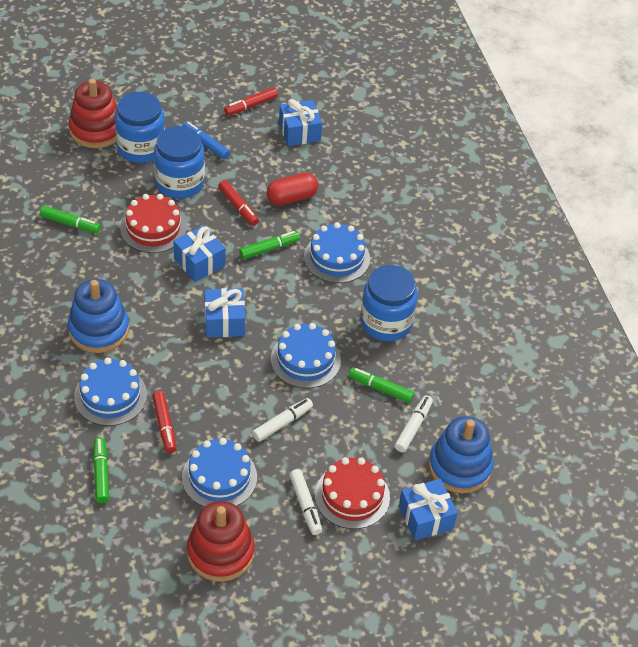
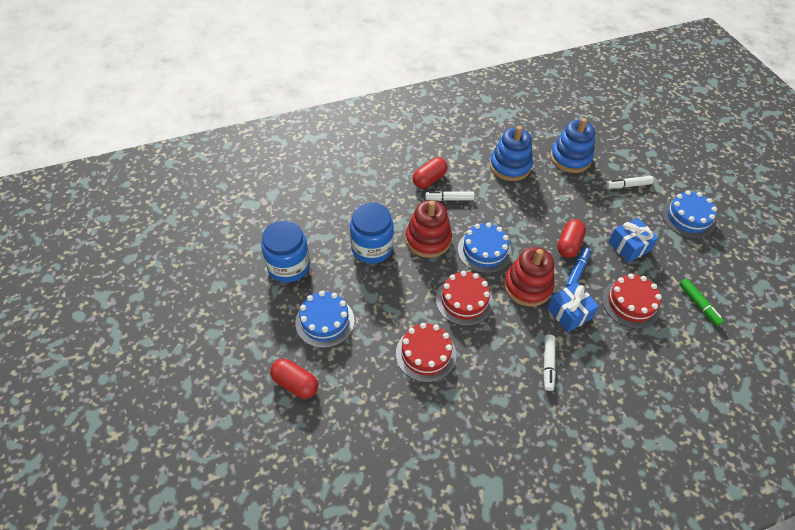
blue cake: [74,358,147,426] [182,438,257,507] [271,323,341,388] [304,222,370,283] = 4 -> [295,291,355,348] [458,222,512,273] [662,191,717,238] = 3
blue gift: [173,225,226,282] [205,288,245,337] [279,99,322,146] [399,479,458,540] = 4 -> [547,282,599,332] [608,218,658,263] = 2
blue jar: [115,92,165,163] [154,126,205,199] [360,265,418,341] = 3 -> [261,220,310,283] [350,203,394,264] = 2
green marker: [40,206,101,233] [93,437,109,503] [239,231,300,259] [349,367,414,403] = 4 -> [679,279,724,326] = 1
red cake: [120,194,186,253] [315,457,390,529] = 2 -> [396,323,456,382] [436,271,493,326] [602,274,662,329] = 3
red capsule: [267,173,318,205] = 1 -> [270,359,318,399] [413,157,448,189] [557,219,586,258] = 3
red marker: [152,391,177,453] [218,180,259,226] [224,87,278,116] = 3 -> none = 0

